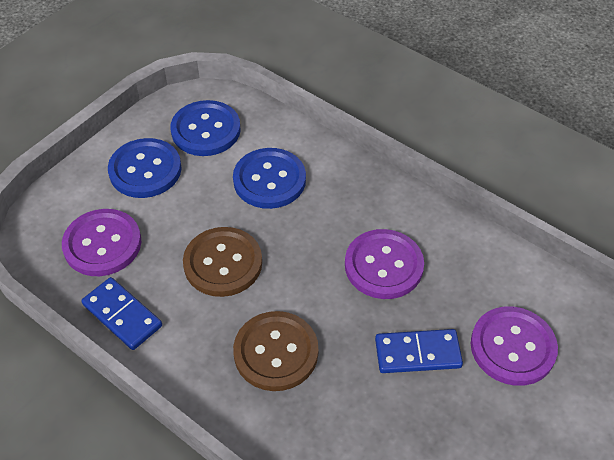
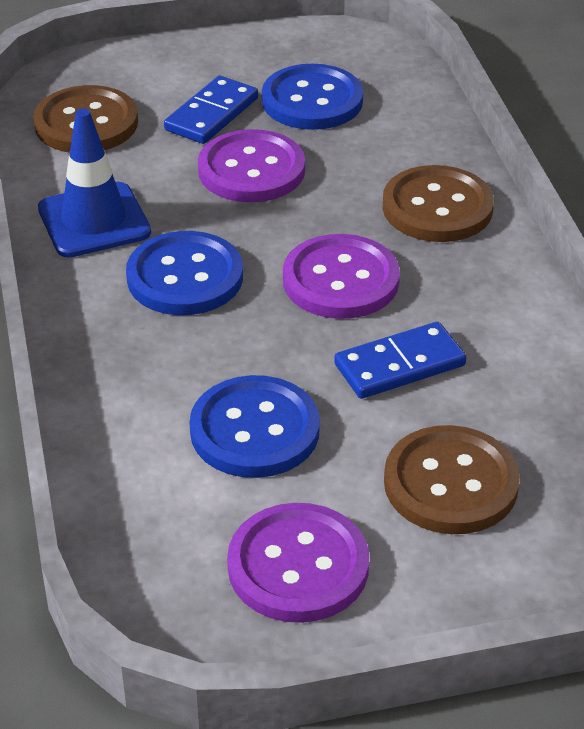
blue traffic cone: none = 0 -> [38,109,151,257] = 1
brown button: [183,227,262,297] [233,311,318,391] = 2 -> [33,85,138,152] [382,165,494,242] [384,425,520,534] = 3

